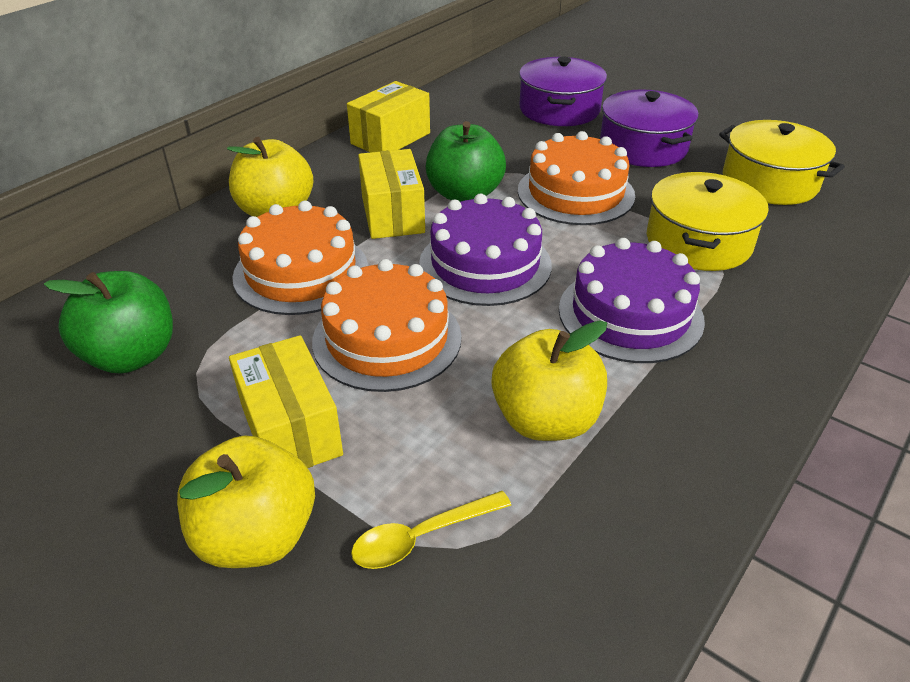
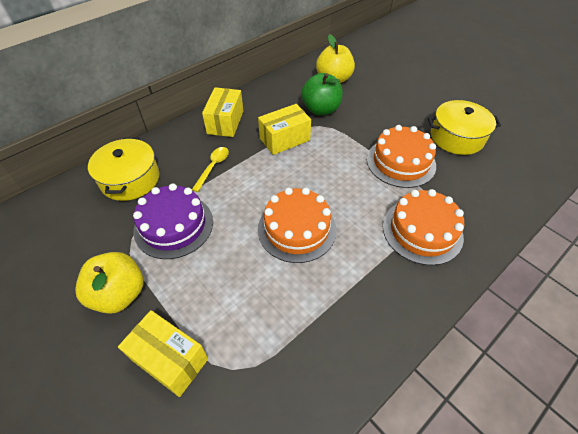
green apple: [44,271,173,373] [426,121,506,202] = 2 -> [301,73,343,115] = 1
purple cake: [419,194,552,306] [559,238,705,363] = 2 -> [133,183,213,259] = 1
purple pot: [519,57,607,126] [600,89,699,167] = 2 -> none = 0
yellow apple: [177,435,315,568] [227,137,313,217] [492,320,607,441] = 3 -> [75,252,143,314] [316,34,355,83] = 2

